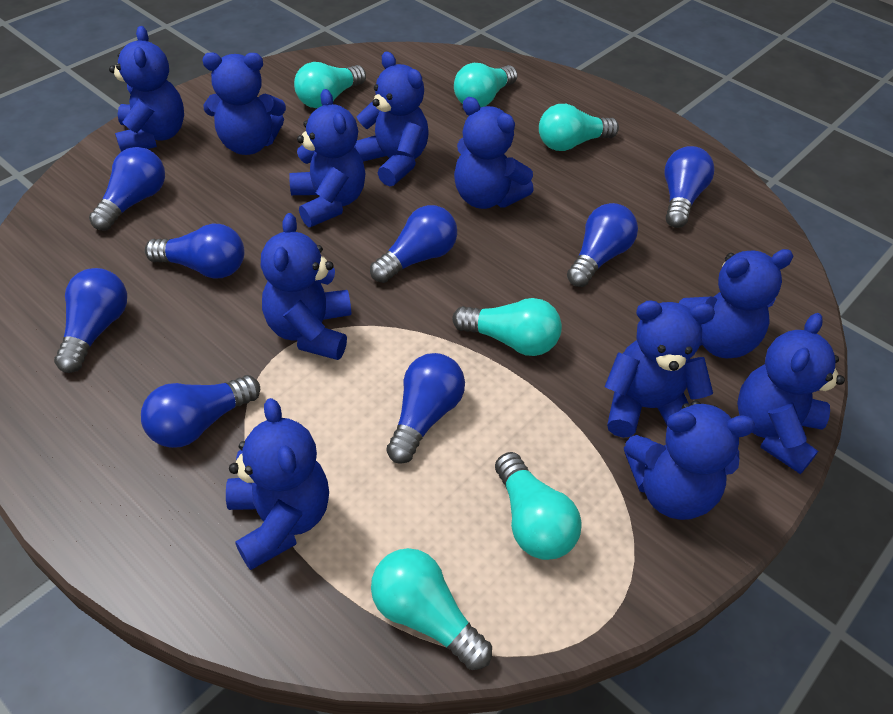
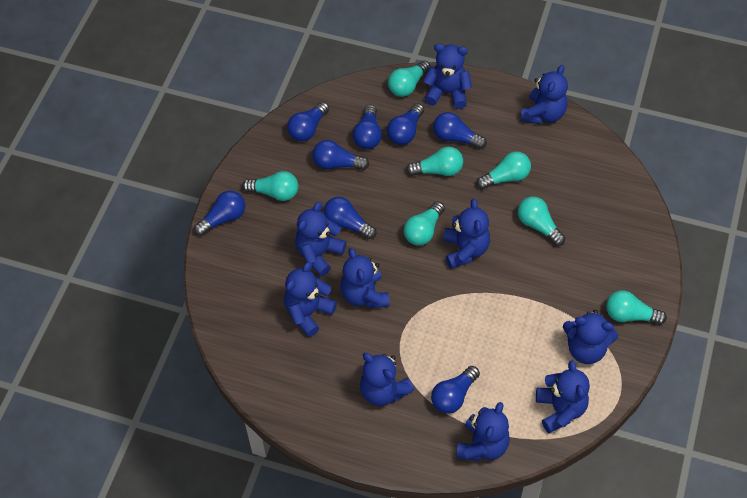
blue teddy bear: [109,26,184,152] [203,52,286,155] [226,398,329,570] [261,213,351,360] [289,89,366,227] [354,52,428,187] [454,97,534,209] [605,300,715,438] [624,400,755,520] [679,249,794,359] [737,313,845,474] = 11 -> [284,262,337,337] [295,202,346,276] [340,248,389,308] [360,353,414,406] [423,44,472,109] [443,199,490,269] [456,402,510,461] [520,65,568,124] [536,360,590,433] [563,310,619,364] = 10
turquoise light bulb: [294,62,366,108] [371,548,492,670] [452,298,562,356] [454,63,518,108] [495,452,582,560] [539,104,619,151] = 6 -> [242,171,298,201] [388,60,430,97] [404,201,445,246] [406,147,463,176] [477,151,531,189] [518,196,565,246] [606,290,667,325] = 7

